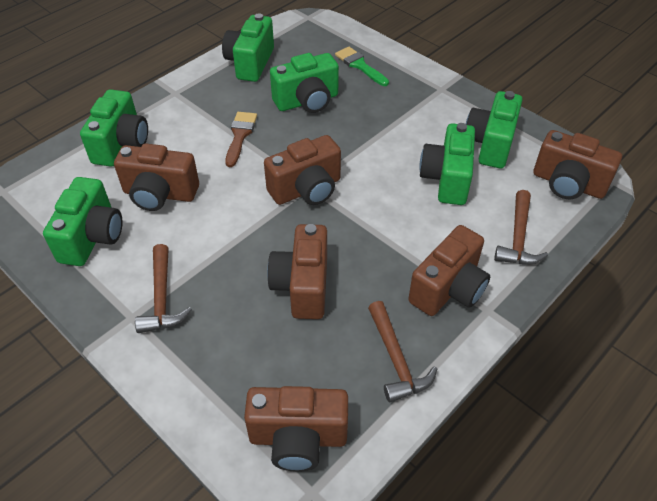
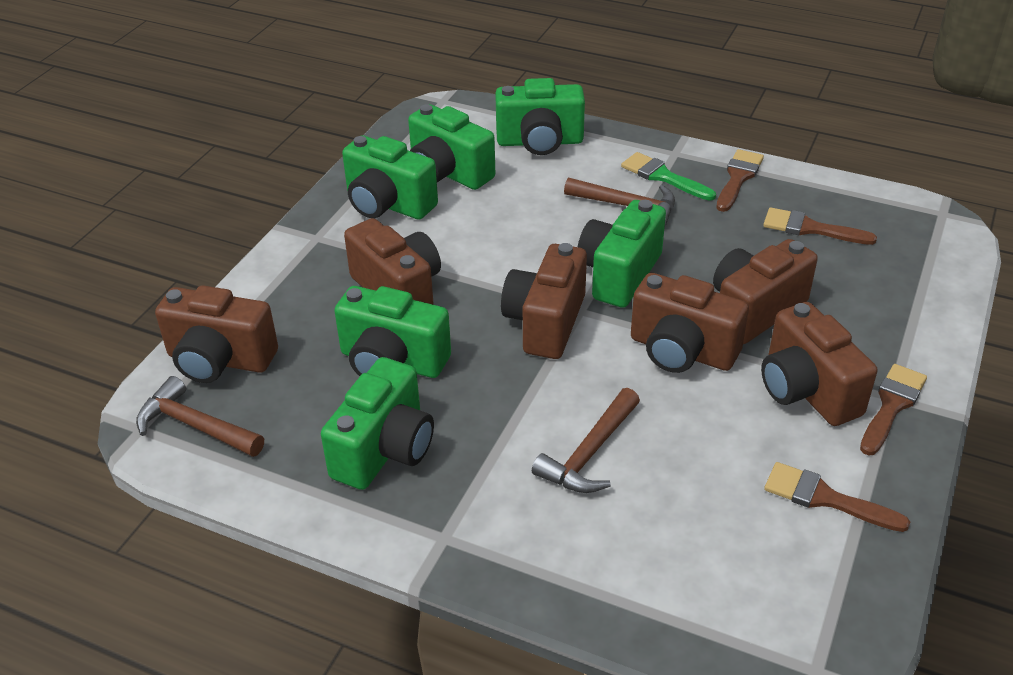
brown brush: [225,112,257,167] = 1 -> [716,149,764,212] [763,207,877,245] [764,462,910,532] [860,364,927,456] = 4

